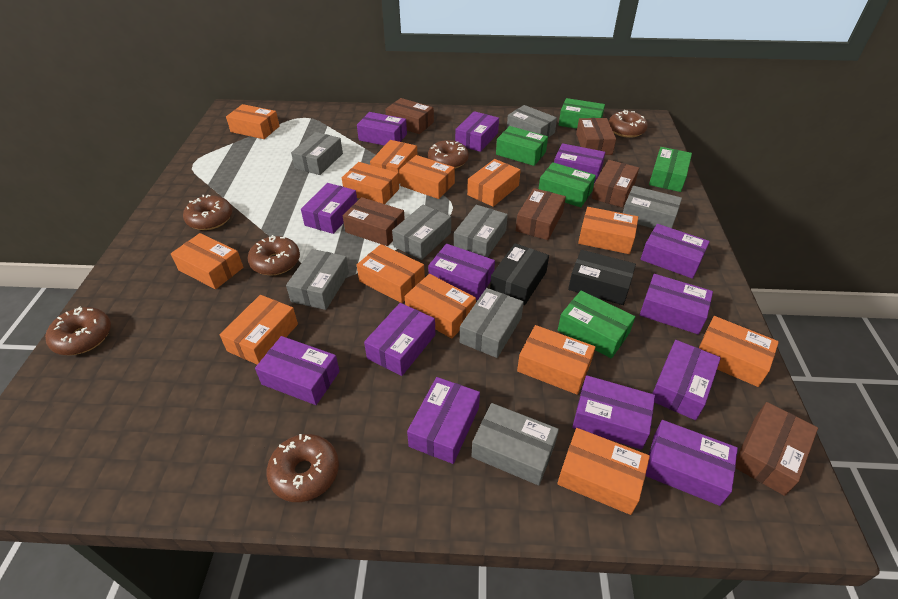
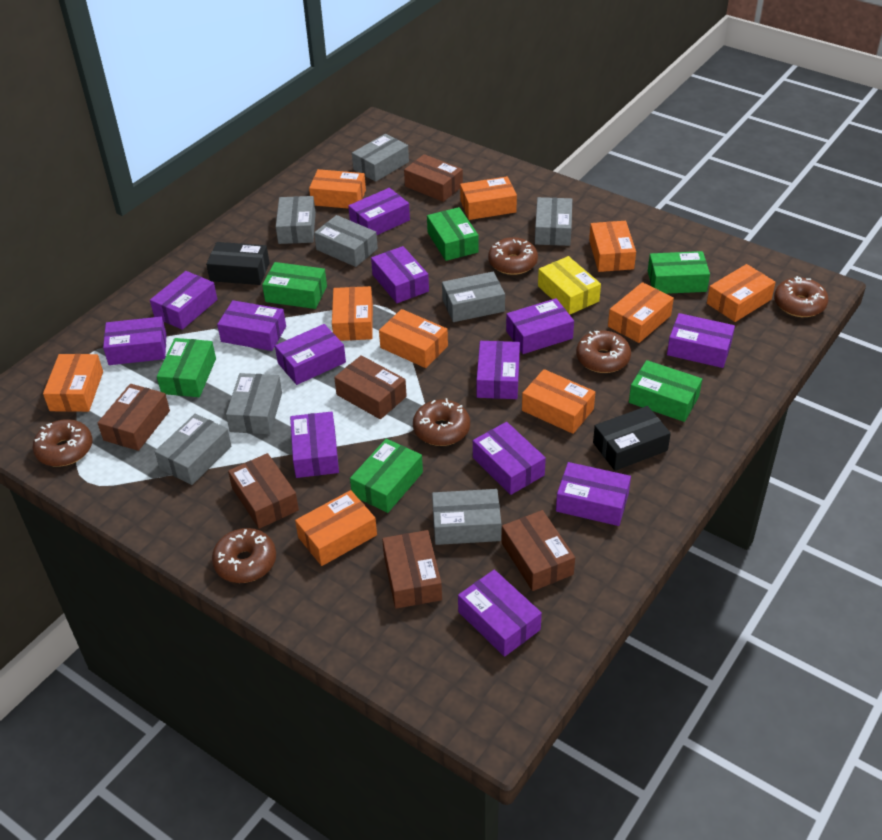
green box: [496,126,548,166] [539,162,596,207] [558,291,635,359] [559,98,605,129] [649,147,692,192] = 5 -> [157,338,216,397] [262,262,327,309] [350,439,423,513] [427,207,479,261] [629,360,702,422] [648,251,710,294] = 6
orange box: [171,233,243,289] [220,295,298,365] [226,104,280,139] [342,162,399,204] [357,244,425,303] [370,140,417,184] [399,155,455,199] [405,274,476,339] [467,159,521,207] [517,325,596,395] [557,428,650,515] [578,207,638,254] [699,316,779,387] = 13 -> [43,354,103,412] [295,490,377,566] [309,169,366,209] [332,286,373,341] [379,309,448,368] [460,176,517,220] [522,369,595,434] [589,221,636,272] [608,282,674,343] [707,264,776,322] = 10
yellow box: none = 0 -> [538,256,601,315] = 1

